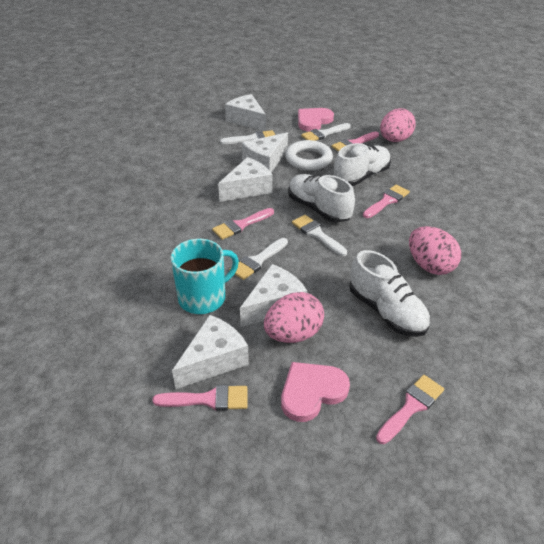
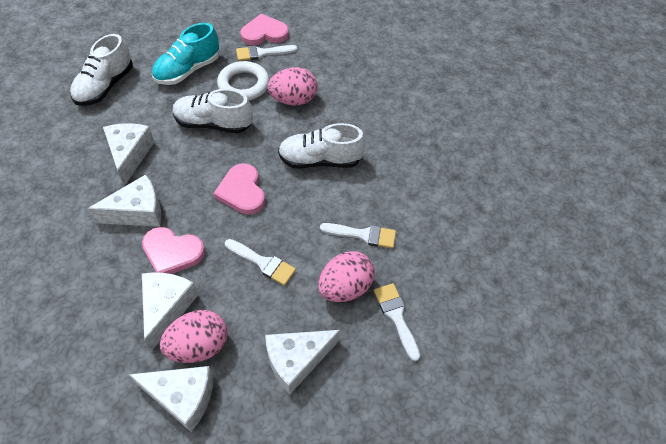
pink brush: [152,385,247,411] [212,208,274,240] [332,131,379,152] [363,185,410,218] [376,375,444,444] = 5 -> none = 0
pink heart: [281,362,350,422] [298,108,334,132] = 2 -> [142,227,205,274] [213,163,265,214] [240,14,289,45] = 3
turquoise mug: [171,239,239,314] = 1 -> none = 0
turquoise shoe: none = 0 -> [152,23,219,85] = 1

